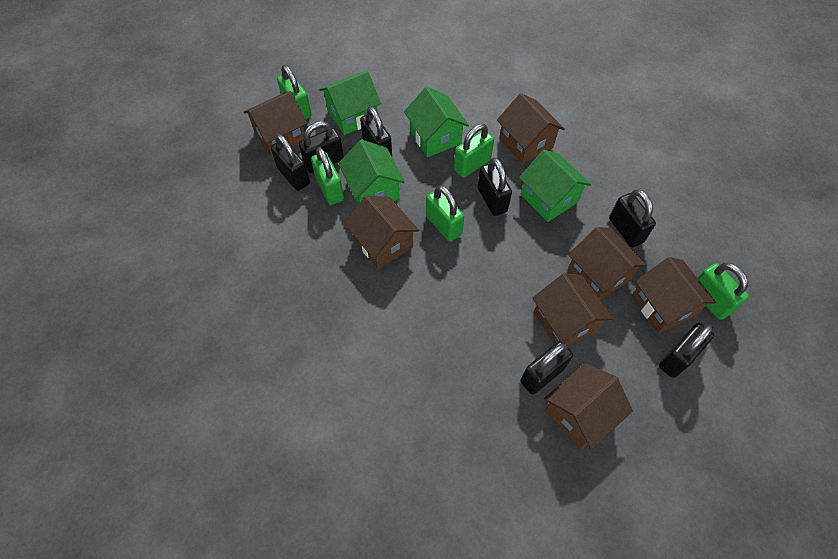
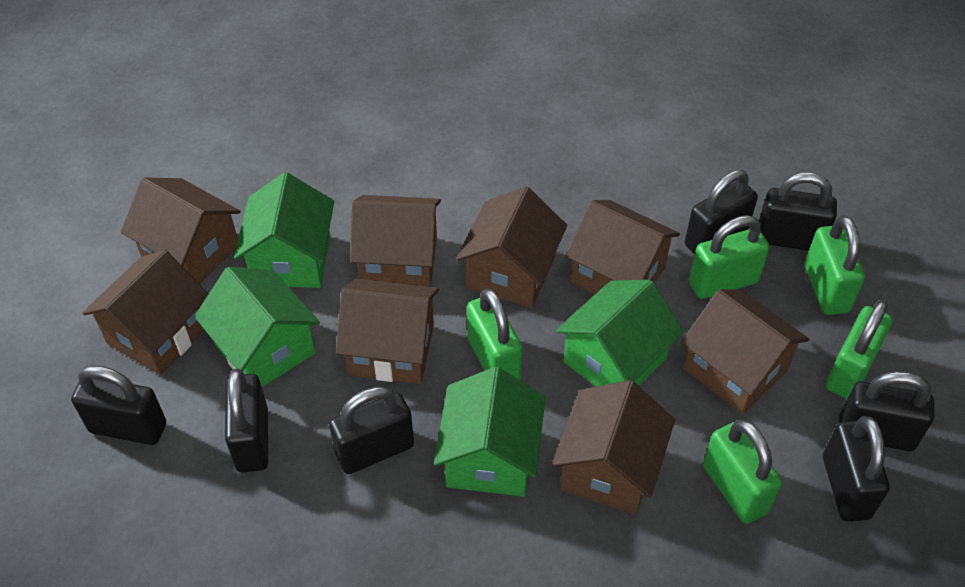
brown house: [243,91,307,157] [345,195,419,269] [497,93,565,164] [533,273,613,346] [544,363,633,450] [568,227,646,300] [632,257,716,333] = 7 -> [82,250,208,375] [121,177,241,284] [336,279,439,384] [350,195,441,287] [456,186,567,308] [552,380,675,515] [565,200,680,295] [681,289,809,414] = 8

